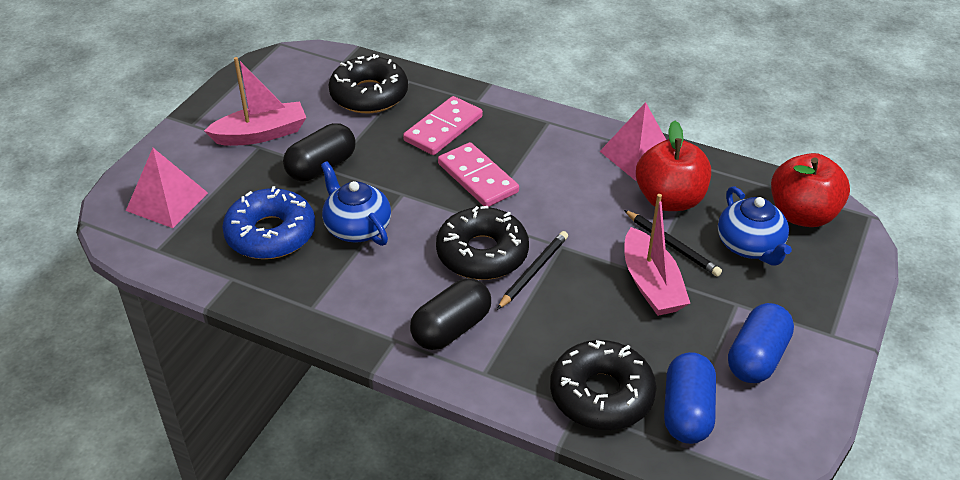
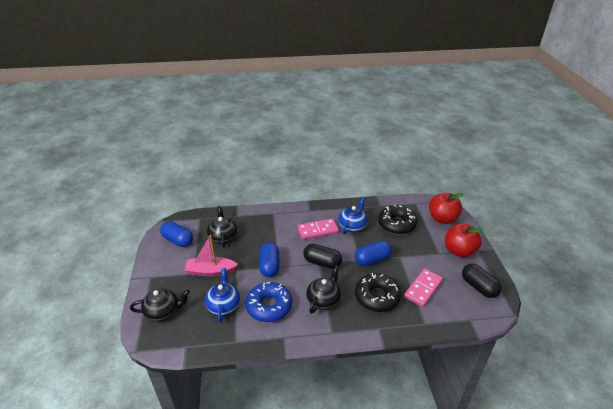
black donut: [329,54,408,113] [436,206,529,280] [550,340,656,430] = 3 -> [355,273,401,312] [378,205,417,235] = 2
black pencil: [497,231,568,310] [624,210,722,277] = 2 -> none = 0
black teapot: none = 0 -> [130,289,190,322] [207,206,237,247] [306,265,341,314] = 3
blue capsule: [664,352,716,444] [728,303,794,383] = 2 -> [160,221,193,247] [259,242,280,277] [354,241,392,266] = 3
pink boat: [204,57,306,146] [624,194,690,316] = 2 -> [184,235,238,277] = 1
pink pyramid: [126,148,208,228] [600,102,666,181] = 2 -> none = 0

